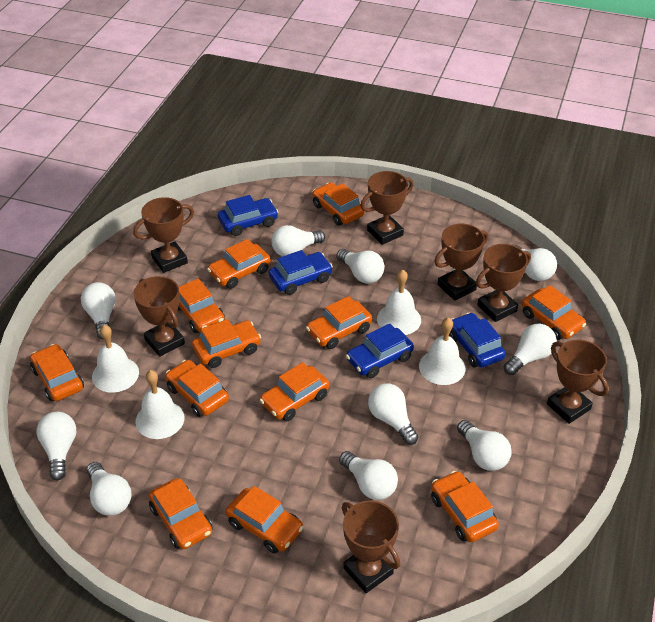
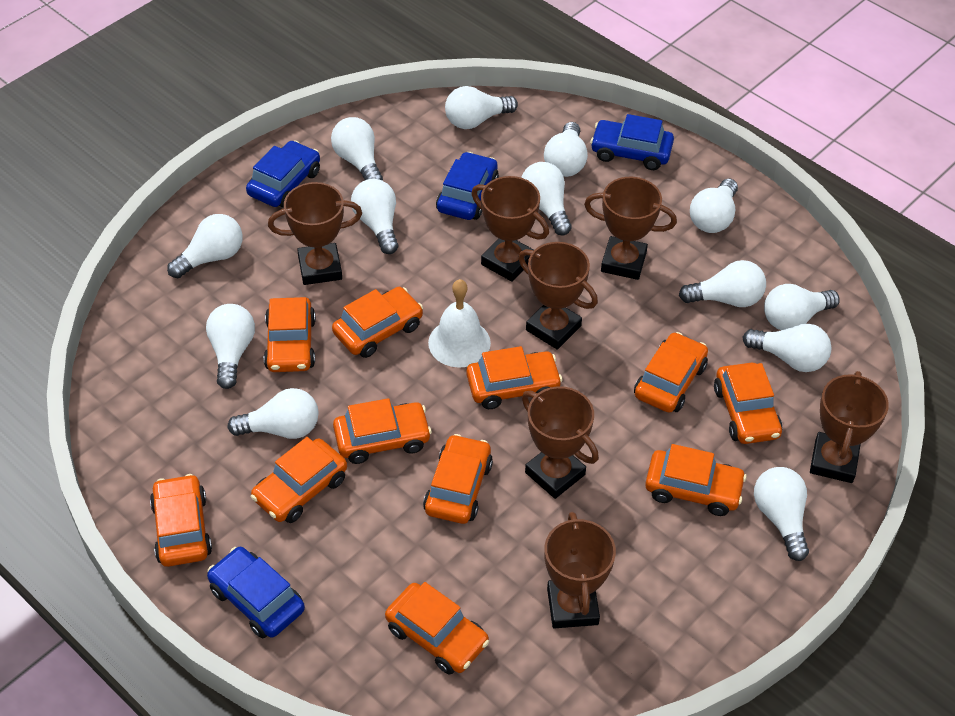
orange car: [30,344,84,402] [149,478,213,549] [165,360,229,417] [178,279,225,333] [192,319,261,368] [207,239,271,289] [226,486,304,553] [260,362,329,421] [306,296,372,349] [312,182,365,226] [431,471,499,542] [522,285,586,340] = 12 -> [150,474,212,567] [251,437,347,523] [264,297,316,372] [332,287,423,358] [333,398,432,464] [385,582,489,675] [423,434,493,524] [466,346,563,409] [634,332,708,413] [645,444,747,516] [714,363,782,444] = 11
white bell: [92,325,139,393] [136,370,184,439] [377,270,421,335] [419,317,465,385] = 4 -> [428,279,491,367] = 1
white light bulb: [37,412,76,480] [81,282,116,340] [87,462,132,516] [271,225,325,257] [337,249,385,283] [339,451,398,500] [368,383,419,445] [457,420,512,471] [504,324,557,375] [514,245,557,281] = 10 -> [167,214,243,278] [206,304,255,389] [228,388,319,439] [331,117,383,181] [351,179,398,254] [445,86,518,129] [521,162,572,235] [544,122,588,177] [679,260,766,307] [690,178,738,233] [743,324,831,372] [754,467,809,561] [764,284,840,330] = 13

